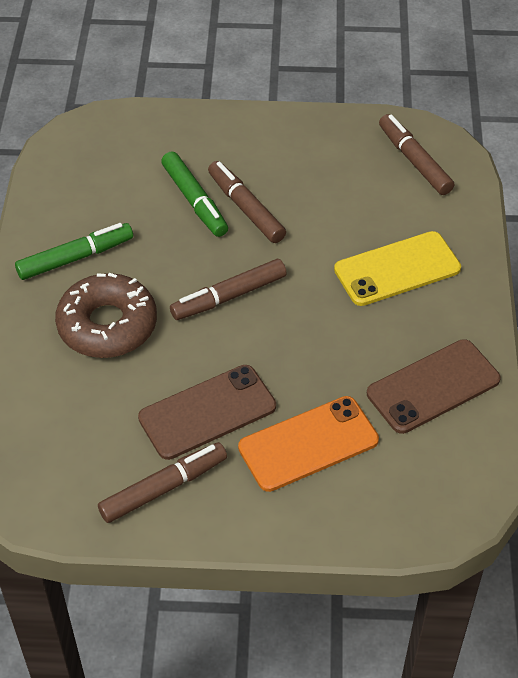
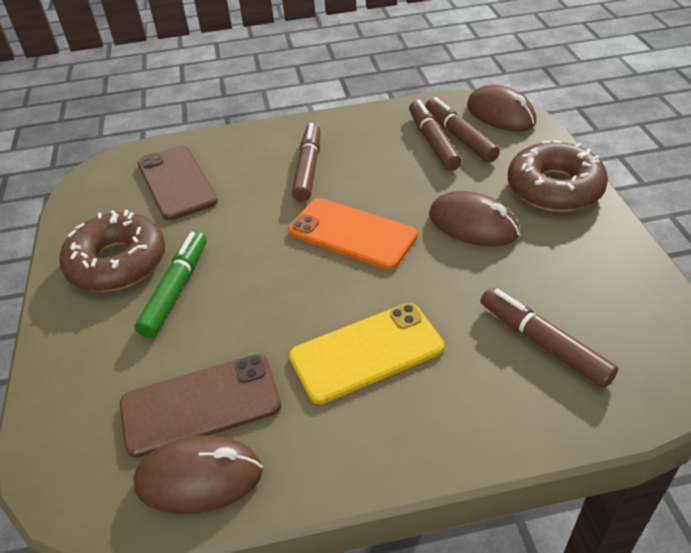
brown donut: [55,273,157,358] = 1 -> [60,210,165,292] [508,140,608,212] = 2
brown mouse: none = 0 -> [133,435,263,514] [429,191,520,246] [467,85,536,131] = 3
green marker: [15,223,133,280] [161,151,228,237] = 2 -> [135,231,207,338] = 1

